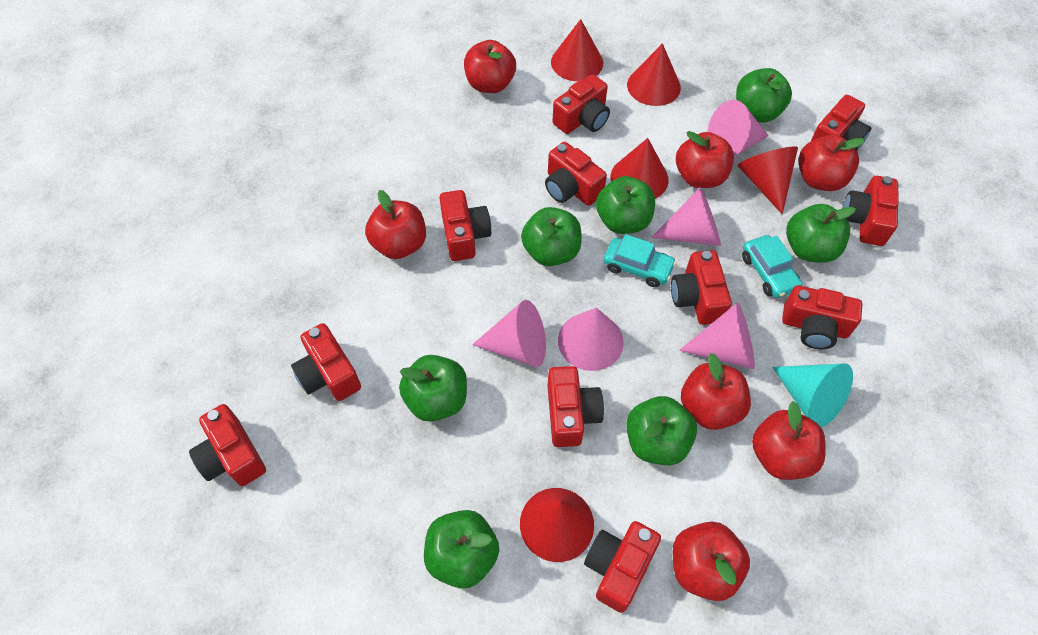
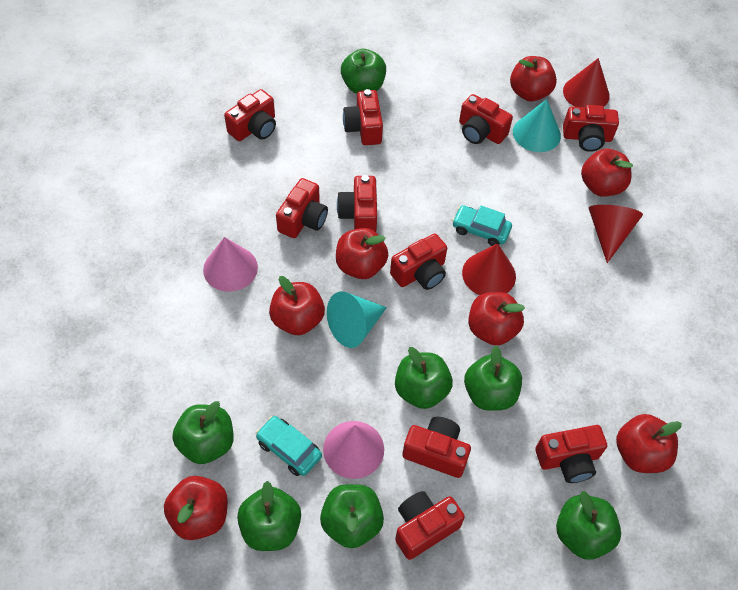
pink cone: [472,300,546,367] [558,308,624,371] [651,187,721,246] [679,303,755,369] [708,100,768,156] = 5 -> [203,237,258,292] [323,421,384,479] = 2
red camera: [189,404,266,486] [291,323,361,401] [439,190,491,261] [545,142,607,206] [547,366,604,447] [552,74,610,134] [584,521,661,613] [671,250,732,325] [782,285,863,349] [810,95,871,151] [842,176,898,246] = 11 -> [224,89,276,141] [276,178,328,238] [337,175,377,232] [343,89,383,145] [390,233,447,290] [395,491,465,560] [402,417,471,478] [459,94,513,144] [535,425,607,483] [563,105,619,152] = 10
red cone: [520,488,594,562] [551,19,603,81] [611,138,669,199] [627,43,681,106] [738,146,798,214] = 5 -> [462,243,516,295] [563,58,610,107] [589,205,643,263] = 3
turquoise cone: [772,363,853,427] = 1 -> [327,291,387,348] [513,99,561,152] = 2

